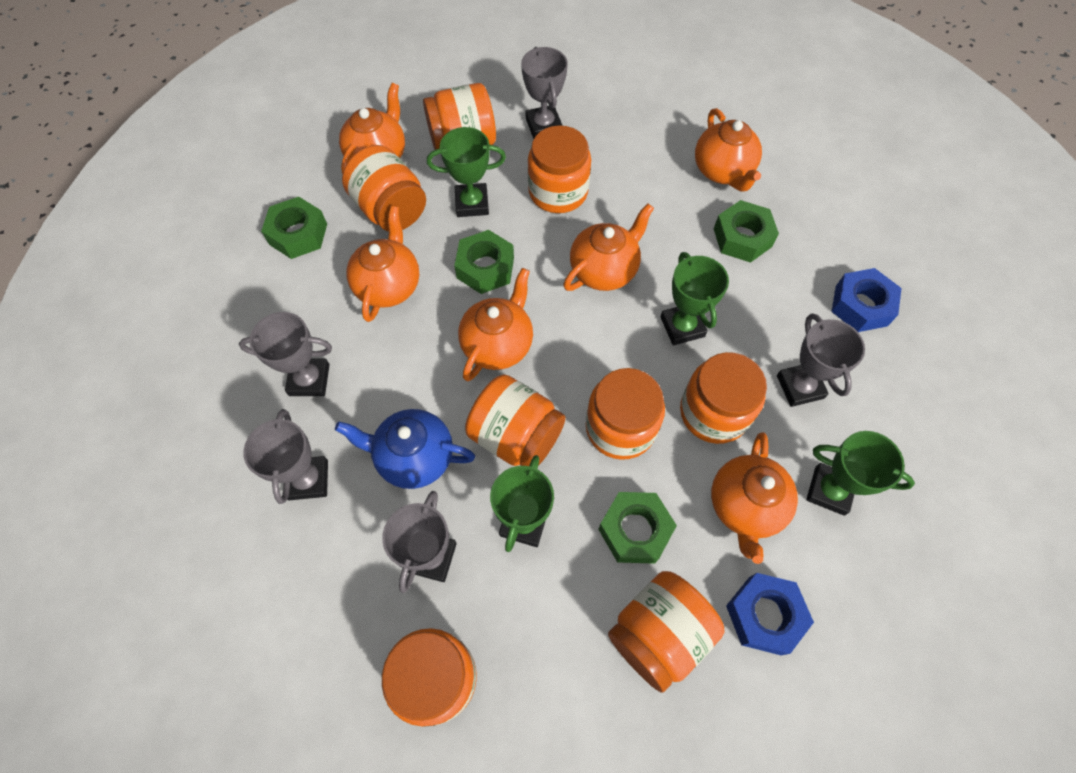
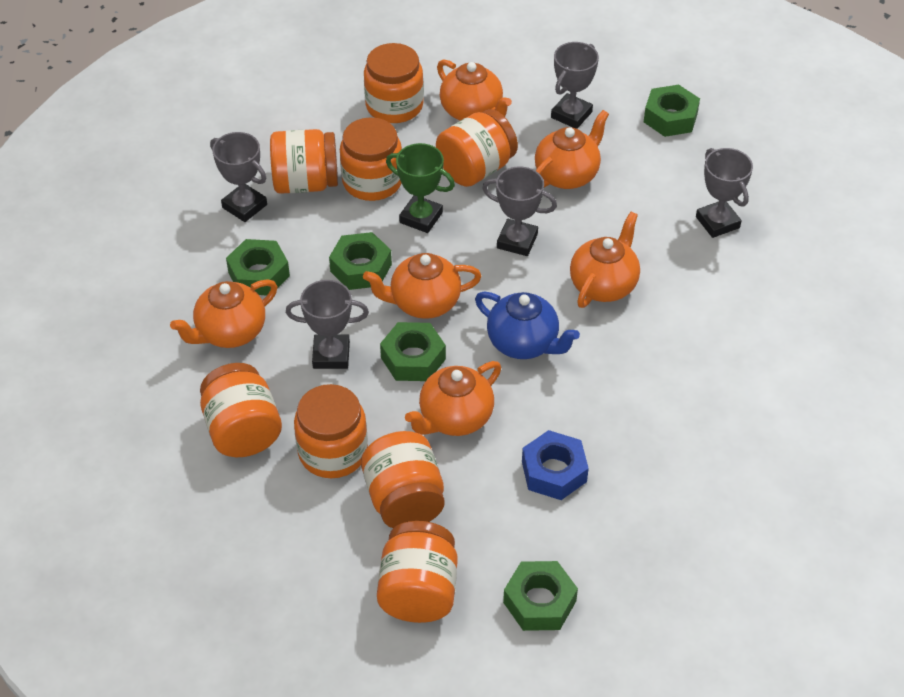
blue nut: [726,573,814,655] [832,268,902,332] = 2 -> [522,430,589,500] = 1
green nut: [261,197,327,259] [454,230,514,294] [598,492,677,564] [714,200,779,263] = 4 -> [226,239,290,295] [329,232,392,290] [380,322,446,381] [503,561,578,631] [644,85,700,137] = 5
green trophy: [427,127,506,217] [490,455,554,552] [661,252,729,345] [806,431,915,516] = 4 -> [386,143,455,233] = 1

